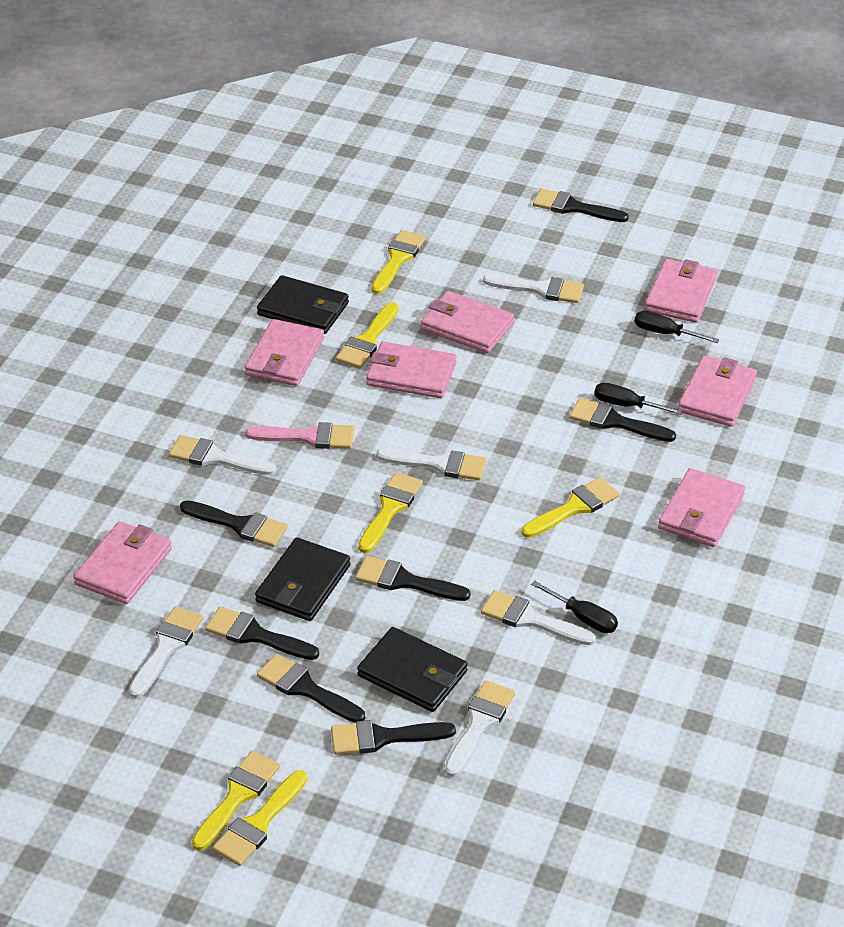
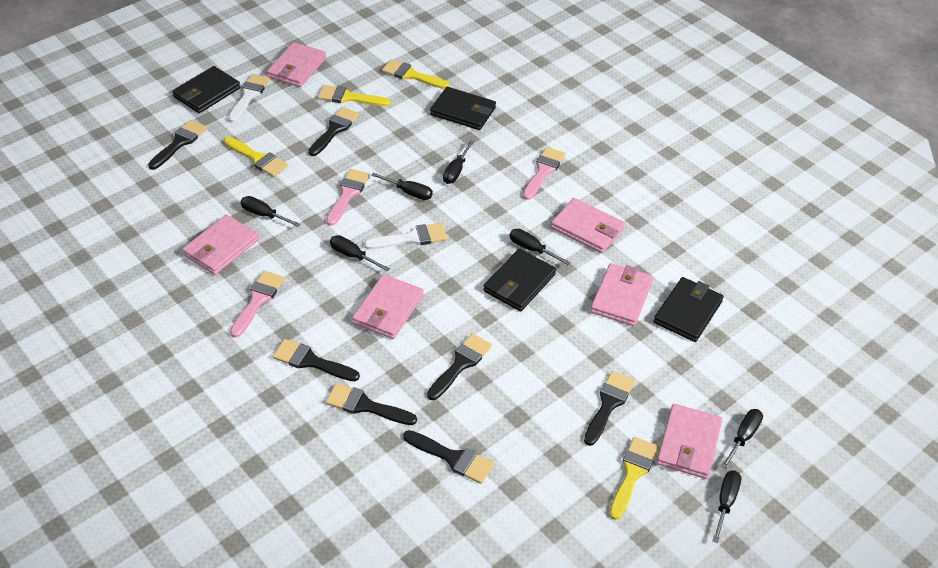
black screwdriver: [531,580,618,633] [594,383,683,415] [635,311,719,343] = 3 -> [240,196,300,227] [330,235,390,271] [371,173,433,200] [443,140,474,184] [510,229,571,266] [712,470,741,543] [721,409,763,469] = 7
black wallet: [255,537,351,621] [257,275,349,334] [357,627,468,712] = 3 -> [172,66,240,113] [430,87,496,130] [483,249,556,312] [653,277,724,342] = 4
pink brush: [245,422,354,449] = 1 -> [230,271,284,338] [326,169,370,226] [523,147,565,200] = 3
pink wallet: [73,521,172,604] [244,319,324,386] [366,341,457,398] [421,291,514,353] [645,259,717,323] [658,468,745,547] [678,356,757,427] = 7 -> [182,215,259,275] [267,42,326,87] [352,274,424,339] [551,198,625,253] [590,263,653,326] [656,404,722,479] = 6
white brush: [129,606,203,698] [169,435,276,475] [376,448,486,480] [445,680,515,777] [481,590,596,646] [483,274,584,303] = 6 -> [228,74,270,123] [364,223,447,249] = 2
yellow brush: [192,751,280,851] [212,770,308,866] [336,302,399,368] [358,472,423,553] [371,230,426,294] [522,477,620,538] = 6 -> [224,137,288,177] [318,85,391,106] [382,59,450,89] [609,437,658,520] = 4

